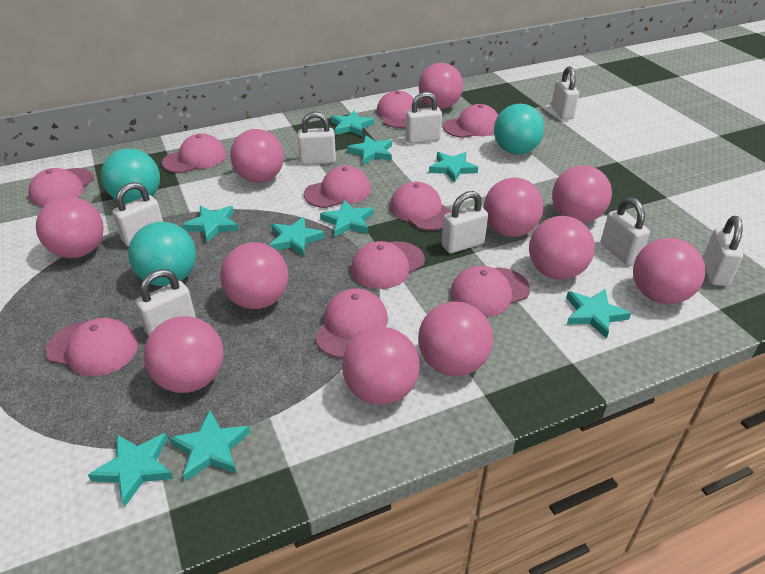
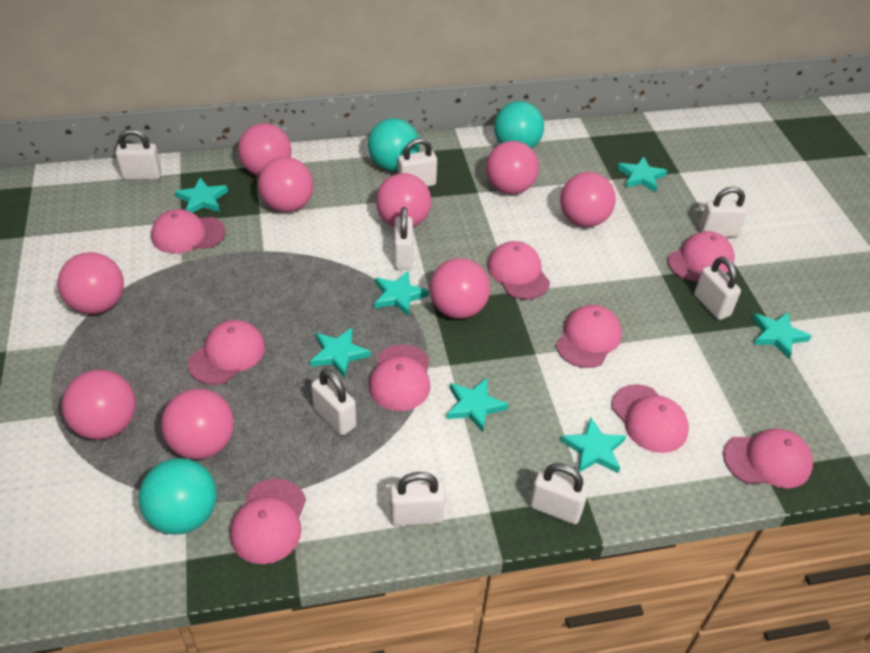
pink ball: [36,197,104,258] [144,316,224,393] [220,242,288,309] [230,129,284,183] [342,327,420,405] [418,302,493,376] [419,63,463,109] [484,178,544,237] [529,216,595,280] [552,165,612,223] [633,238,705,304] = 11 -> [58,252,124,314] [62,370,136,440] [161,389,234,459] [238,123,291,176] [258,157,313,212] [376,173,431,227] [429,258,490,319] [486,141,539,194] [560,172,616,227] = 9
pink cap: [29,168,94,207] [45,318,138,377] [162,133,227,173] [304,165,371,208] [315,288,388,359] [351,241,425,289] [376,91,418,128] [390,182,452,231] [443,104,498,138] [450,266,530,317] = 10 -> [151,209,225,254] [188,320,265,385] [230,479,306,564] [369,345,430,411] [487,241,550,300] [556,305,622,368] [611,384,689,453] [667,231,735,282] [723,429,813,488] = 9
turquoise star: [88,433,174,507] [170,410,250,481] [182,206,239,243] [269,217,325,256] [320,200,374,237] [331,110,374,137] [347,135,392,165] [429,152,478,183] [567,289,631,339] = 9 -> [175,178,228,213] [310,328,371,378] [375,271,429,316] [446,378,508,432] [561,417,626,473] [617,156,668,192] [752,312,811,359] = 7

